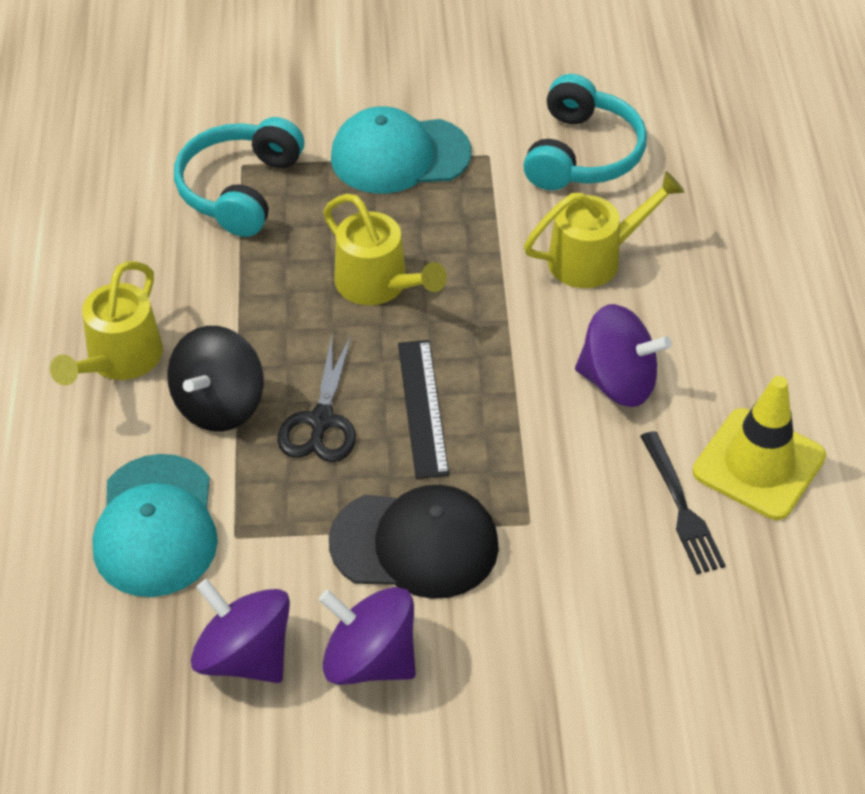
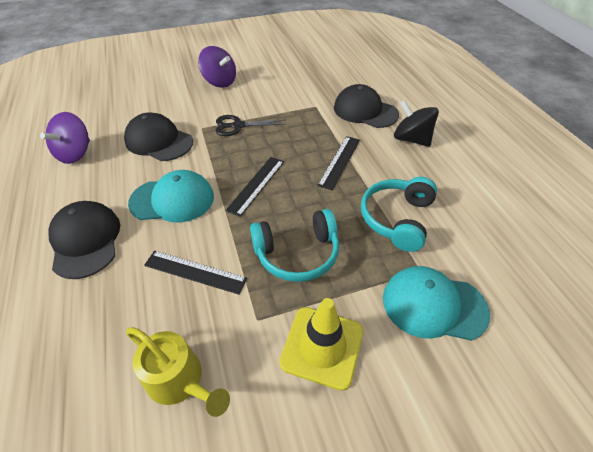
black cap: [329,485,499,599] = 1 -> [48,201,120,279] [124,112,193,161] [334,84,399,128] = 3
black fork: [640,431,726,574] = 1 -> none = 0
black ruler: [398,340,449,479] = 1 -> [144,251,247,295] [225,157,284,217] [317,136,360,191] = 3
purple spinning top: [191,579,290,683] [319,587,416,685] [575,304,672,407] = 3 -> [40,112,90,164] [198,46,236,88] = 2
yellow watering can: [50,261,163,386] [323,194,447,305] [524,171,685,288] = 3 -> [126,327,230,417] = 1

